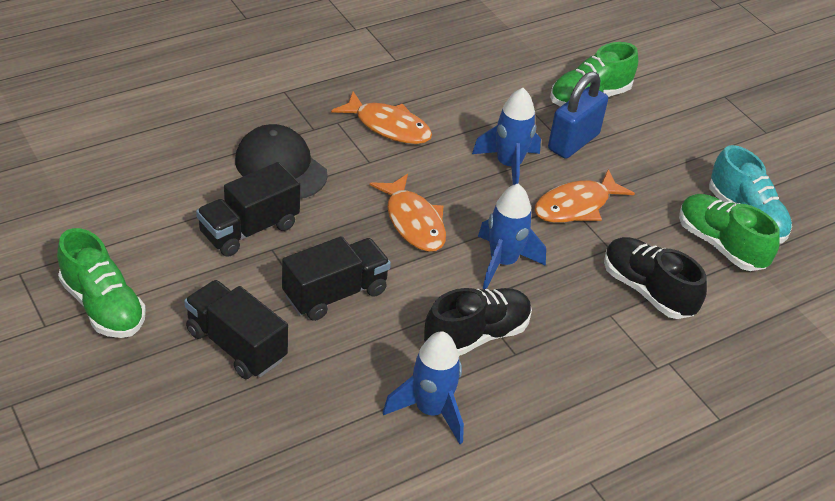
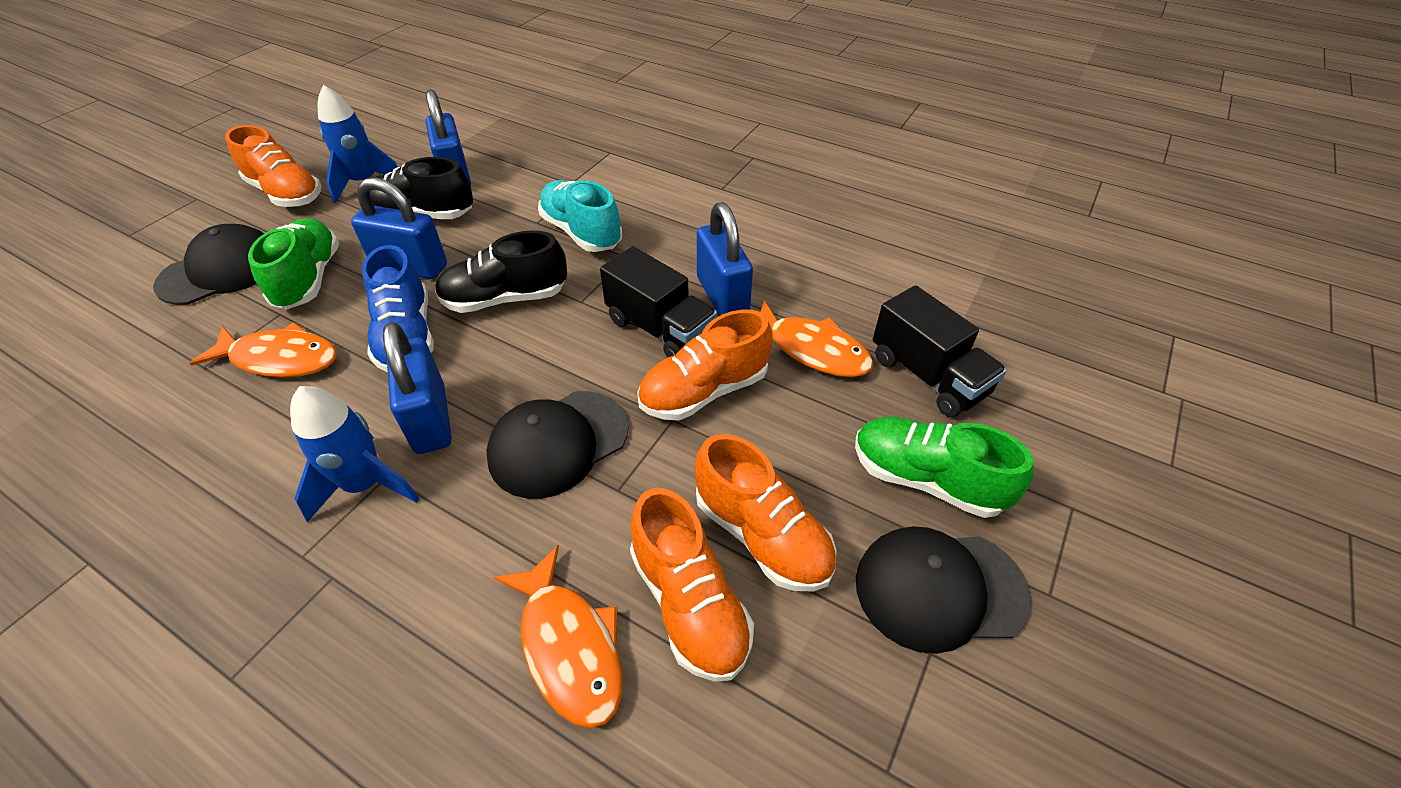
black cap: [235,124,328,199] = 1 -> [153,224,264,305] [486,391,629,499] [856,526,1031,654] = 3
black truck: [184,280,288,379] [196,162,300,257] [282,236,391,321] = 3 -> [600,246,717,357] [873,285,1007,417] = 2
blue padlock: [548,71,608,159] = 1 -> [351,178,447,279] [383,322,452,454] [426,89,471,186] [697,202,753,316] = 4
blue rocket: [383,331,464,444] [472,88,541,185] [478,184,546,289] = 3 -> [290,386,420,522] [318,85,398,203] = 2
blue shoe: none = 0 -> [362,245,434,372] = 1
green shoe: [57,228,146,338] [550,42,638,106] [679,194,780,271] = 3 -> [248,218,339,309] [855,417,1033,518] = 2
orange shoe: none = 0 -> [225,125,322,207] [630,488,754,682] [637,310,772,420] [695,434,836,592] = 4

